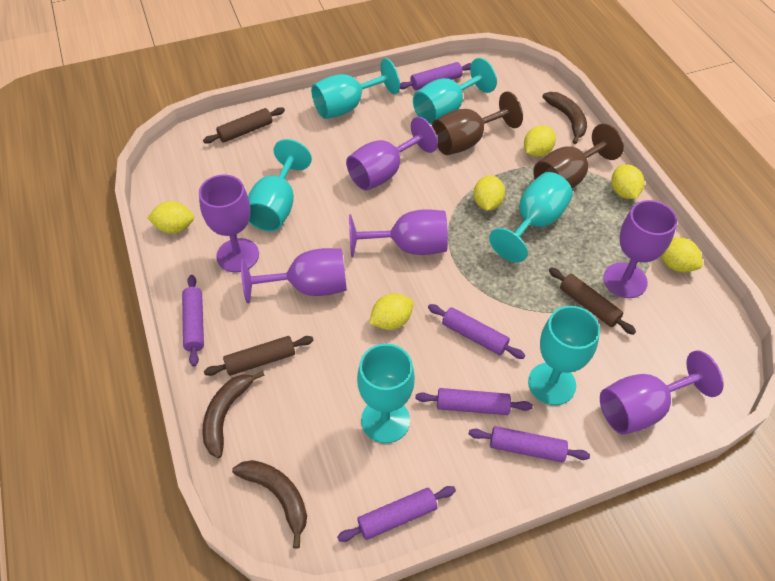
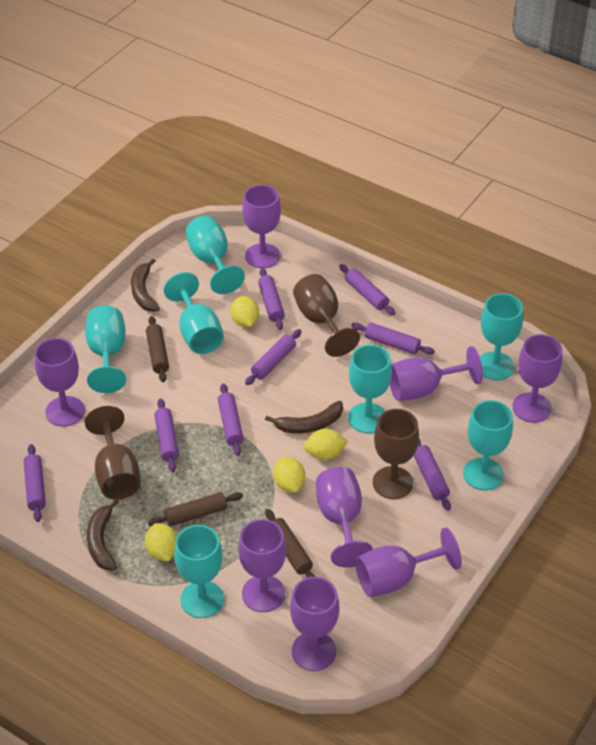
brown goblet: [432,91,523,155] [533,123,624,189] = 2 -> [85,406,141,499] [293,274,360,357] [373,409,419,499] = 3
purple goblet: [199,175,259,272] [241,248,347,303] [346,117,438,191] [349,209,448,257] [600,350,724,435] [603,200,677,298] = 6 -> [35,338,85,427] [238,519,286,612] [242,185,281,268] [290,577,339,671] [316,467,373,568] [355,528,461,597] [390,346,483,401] [512,334,562,423] = 8
purple rolling pin: [182,275,204,366] [337,486,456,542] [400,62,471,90] [415,388,533,415] [428,304,525,359] [469,426,590,463] = 6 -> [24,444,46,522] [154,398,179,472] [218,383,244,456] [245,329,301,385] [258,268,285,330] [339,264,395,315] [351,322,435,355] [414,439,451,511] = 8
turquoise goblet: [248,139,312,231] [311,58,400,119] [357,343,415,443] [413,58,497,125] [489,172,573,263] [528,306,600,405] = 6 -> [85,305,126,393] [163,272,224,354] [174,525,224,618] [186,216,245,294] [348,345,392,433] [463,400,513,490] [480,293,523,381] = 7
yellow lemon: [147,201,194,234] [369,293,413,330] [474,175,505,211] [524,125,556,157] [611,165,644,199] [661,237,703,272] = 6 -> [145,523,177,561] [230,296,259,327] [273,457,305,493] [304,429,348,460] = 4

